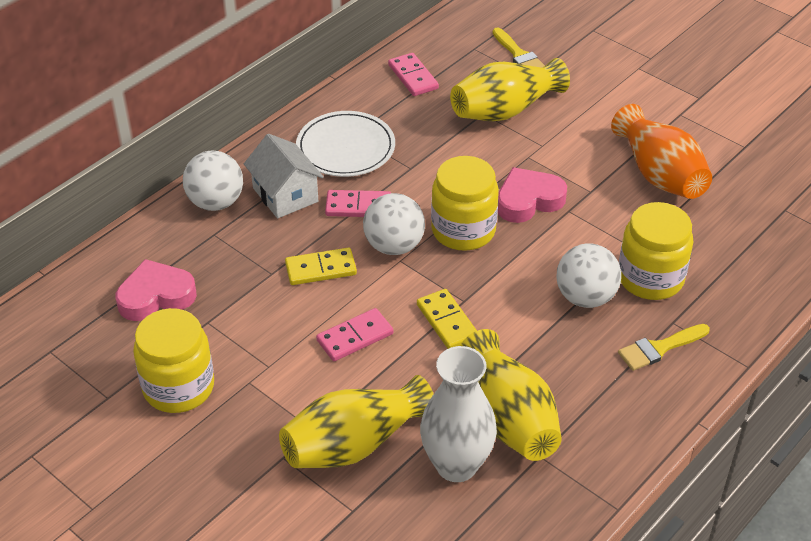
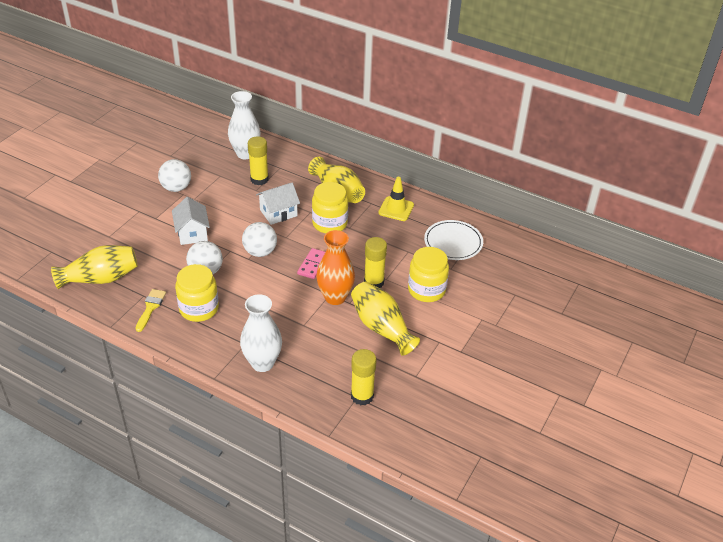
pink domino: [316,308,393,361] [325,190,391,217] [388,53,439,96] = 3 -> [297,248,325,279] = 1
pink heart: [116,259,197,321] [498,167,567,223] = 2 -> none = 0
white house: [244,134,324,219] = 1 -> [172,197,210,245] [256,182,300,225] = 2
white vase: [420,346,497,482] = 1 -> [228,91,261,159] [240,294,282,372] = 2
yellow brush: [493,27,545,67] [618,324,710,371] = 2 -> [135,289,166,332] = 1
yellow domino: [285,248,357,285] [417,289,477,349] = 2 -> none = 0
yellow glue stick: none = 0 -> [248,136,269,185] [351,349,377,405] [364,237,387,288] = 3
yellow traffic cone: none = 0 -> [378,177,414,221] = 1

